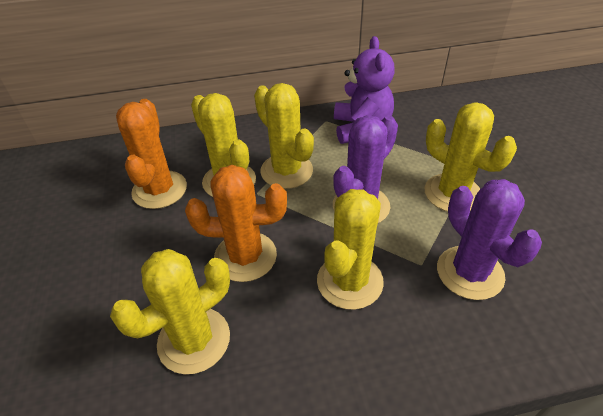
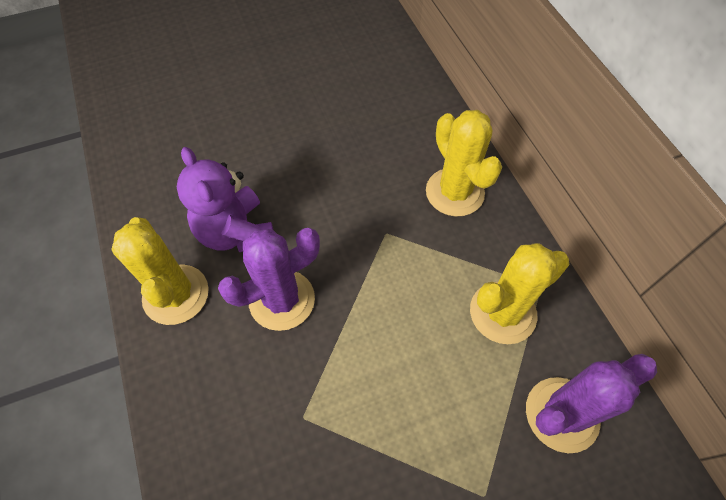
orange cactus: [116,99,187,209] [185,165,287,282] = 2 -> none = 0
yellow cactus: [110,249,230,374] [191,93,256,197] [254,83,314,189] [317,189,384,310] [424,102,517,212] = 5 -> [111,217,209,325] [426,110,502,217] [470,243,569,344] = 3

